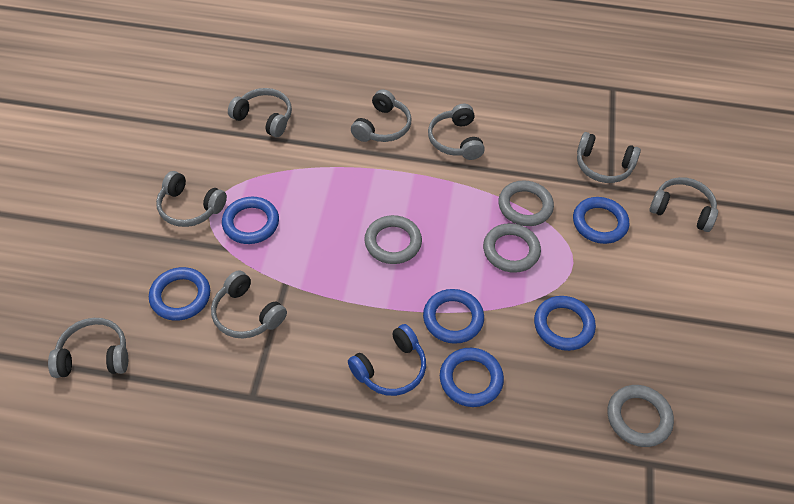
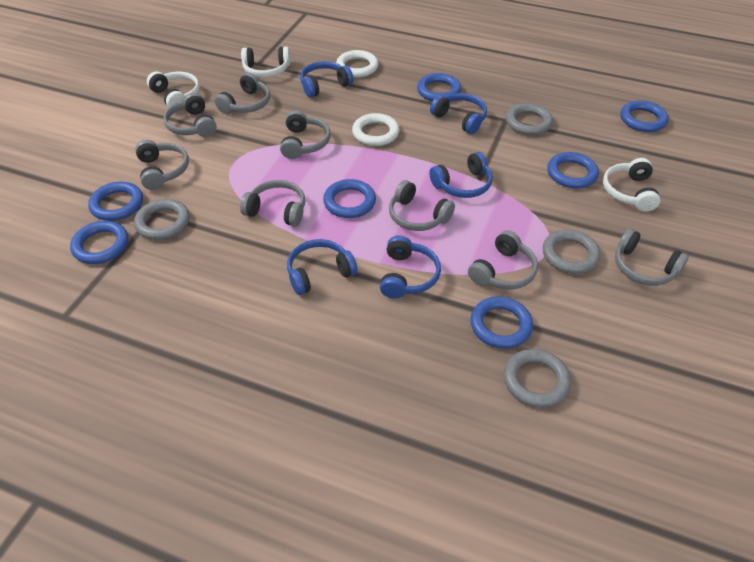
blue headphones: [348,324,426,396] = 1 -> [287,239,358,295] [300,61,353,98] [380,236,441,298] [429,152,493,198] [430,93,487,134] = 5
blue ring: [149,267,210,321] [222,197,279,244] [423,289,484,344] [440,348,504,407] [534,296,596,351] [573,197,629,244] = 6 -> [70,221,128,264] [88,182,143,221] [323,179,376,218] [417,73,461,101] [470,297,533,349] [547,152,599,188] [620,100,669,132] = 7
white headphones: none = 0 -> [147,71,200,108] [241,46,290,78] [603,158,660,211] = 3
white ring: none = 0 -> [336,50,378,78] [352,113,400,146] = 2

